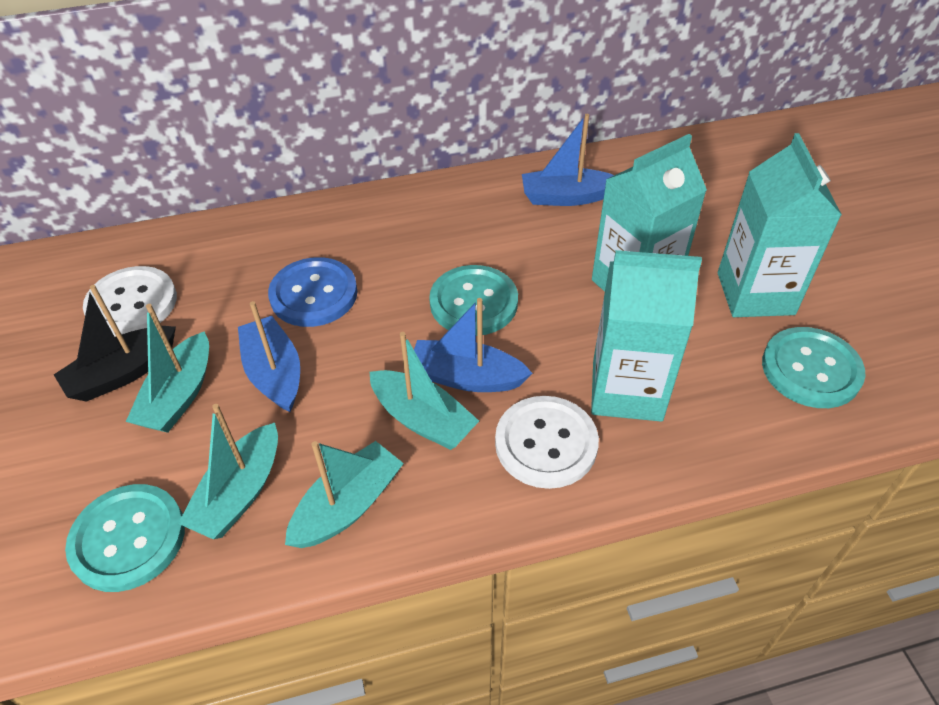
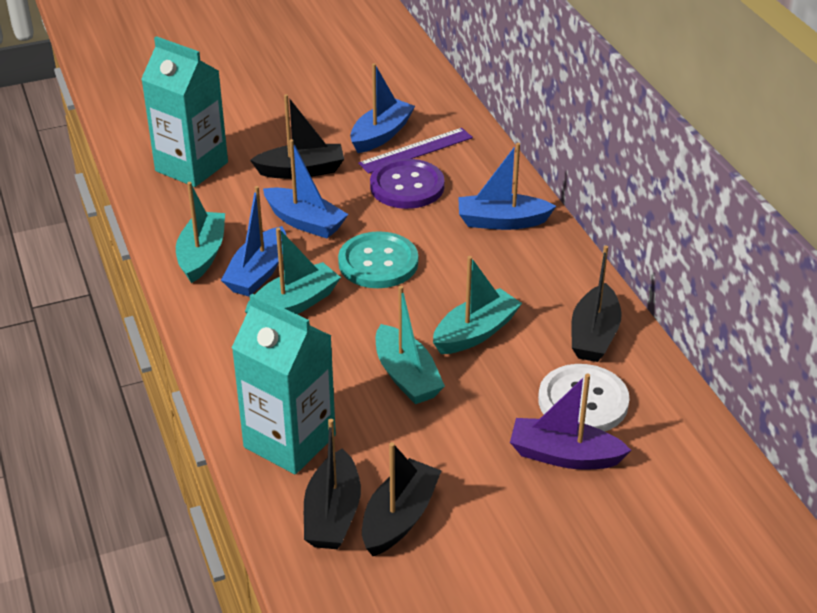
black boat: [54,285,176,402] = 1 -> [250,94,344,179] [304,419,361,549] [362,442,442,556] [571,245,622,362] = 4
blue boat: [238,301,300,412] [414,298,533,392] [522,114,614,206] = 3 -> [221,186,286,297] [263,139,348,238] [350,63,415,153] [458,143,556,230] = 4
blue button: [268,257,357,327] = 1 -> none = 0
purple boat: none = 0 -> [510,374,631,470] = 1
purple button: none = 0 -> [370,159,445,209] = 1
purple ruler: none = 0 -> [358,128,473,174] = 1
turquoise button: [65,484,185,592] [429,265,518,336] [762,327,865,408] = 3 -> [338,231,418,288] = 1
turquoise carton: [591,250,702,422] [592,134,707,292] [718,133,842,317] = 3 -> [141,36,228,187] [232,294,336,474] = 2
white button: [83,266,177,337] [495,396,599,489] = 2 -> [538,364,630,431] = 1

